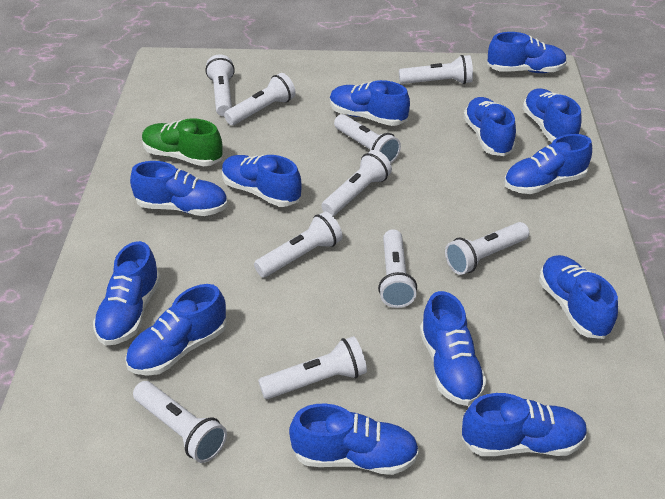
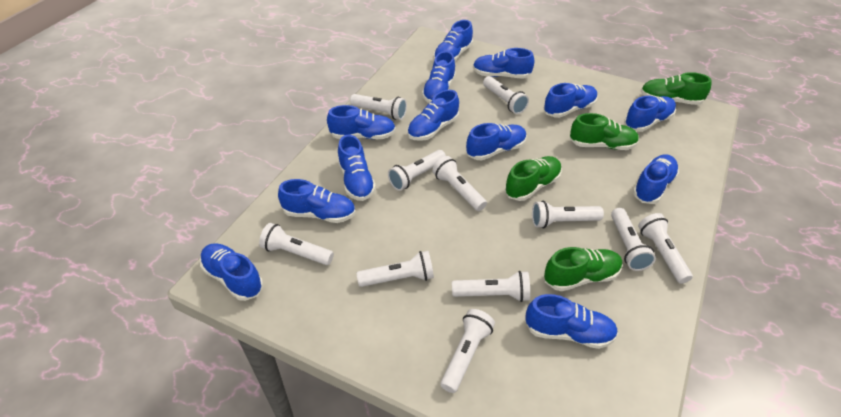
green shoe: [142,118,223,166] = 1 -> [505,156,562,201] [544,247,623,291] [570,113,639,150] [641,72,711,105] = 4
white flashlight: [133,381,227,463] [205,55,235,116] [224,73,296,125] [254,212,342,277] [258,336,367,399] [321,150,392,216] [334,114,401,163] [378,229,417,308] [399,55,473,84] [445,222,529,275] = 10 -> [259,223,334,265] [350,94,407,120] [357,251,434,287] [388,150,446,191] [432,156,487,211] [440,309,495,393] [452,271,530,302] [483,76,529,114] [532,201,604,228] [611,208,656,271] [638,213,693,284] = 11

